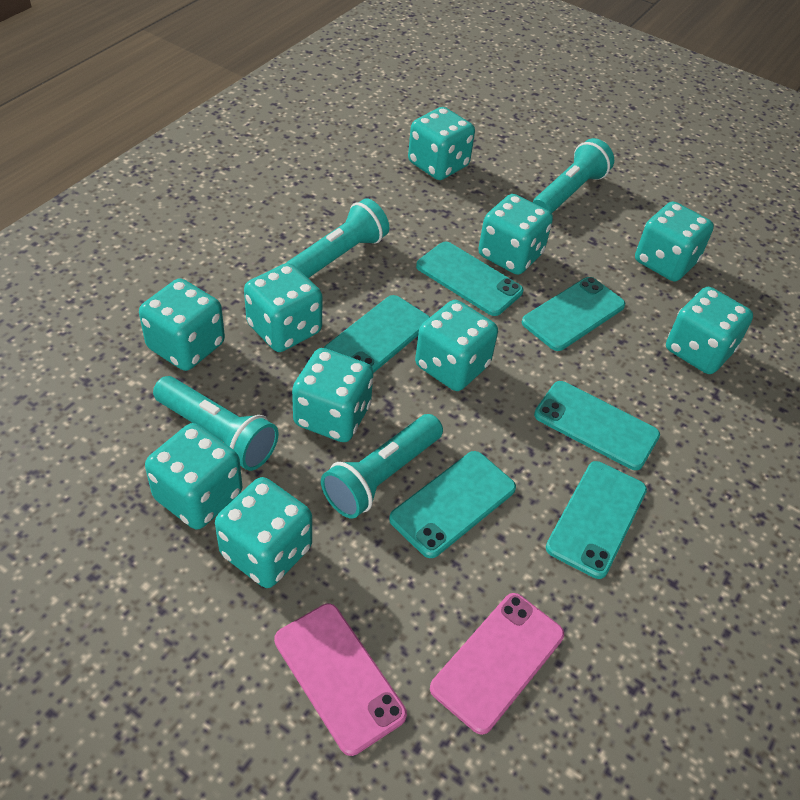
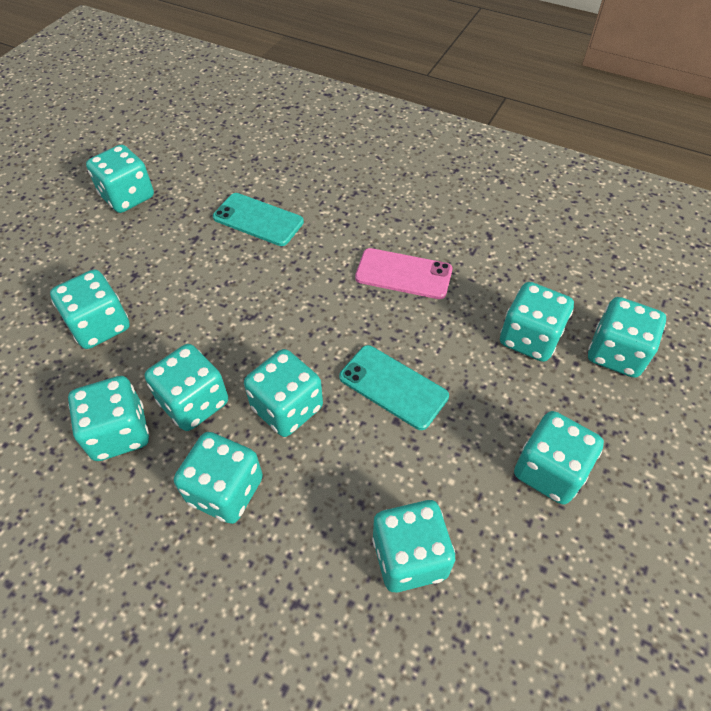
pink phone: [274,603,407,756] [430,593,564,735] = 2 -> [355,248,452,299] = 1
turquoise flashlight: [153,376,278,471] [286,198,389,278] [321,414,443,518] [533,138,614,213] = 4 -> none = 0
turquoise phone: [324,295,430,373] [389,451,516,558] [416,242,523,316] [522,277,625,351] [534,381,660,470] [546,461,647,579] = 6 -> [213,193,304,246] [339,345,449,430] = 2

